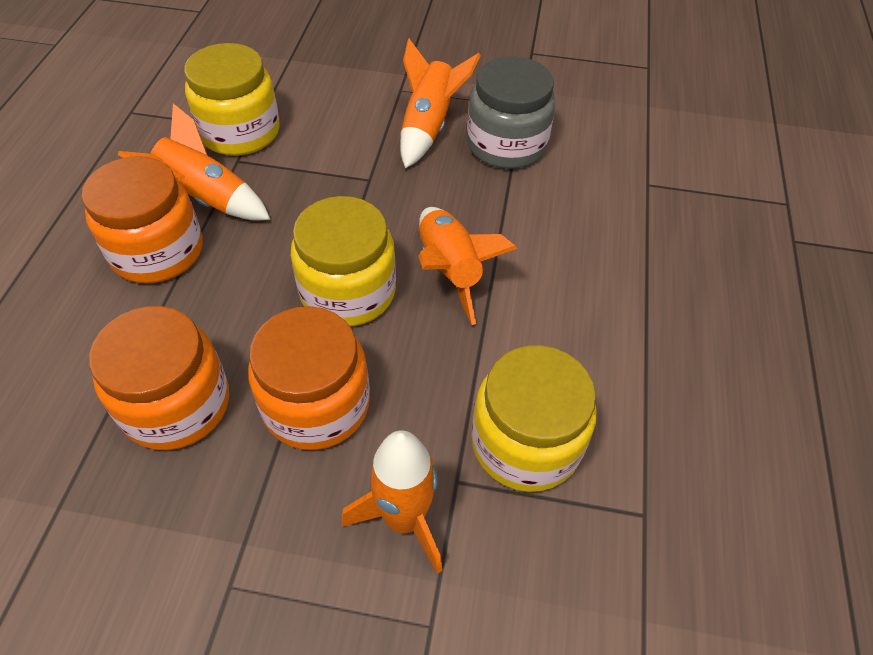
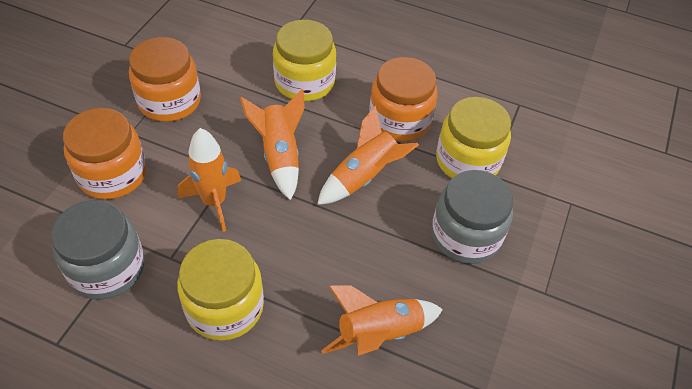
grey jar: [467,56,555,169] = 1 -> [51,200,145,300] [432,170,513,264] = 2

